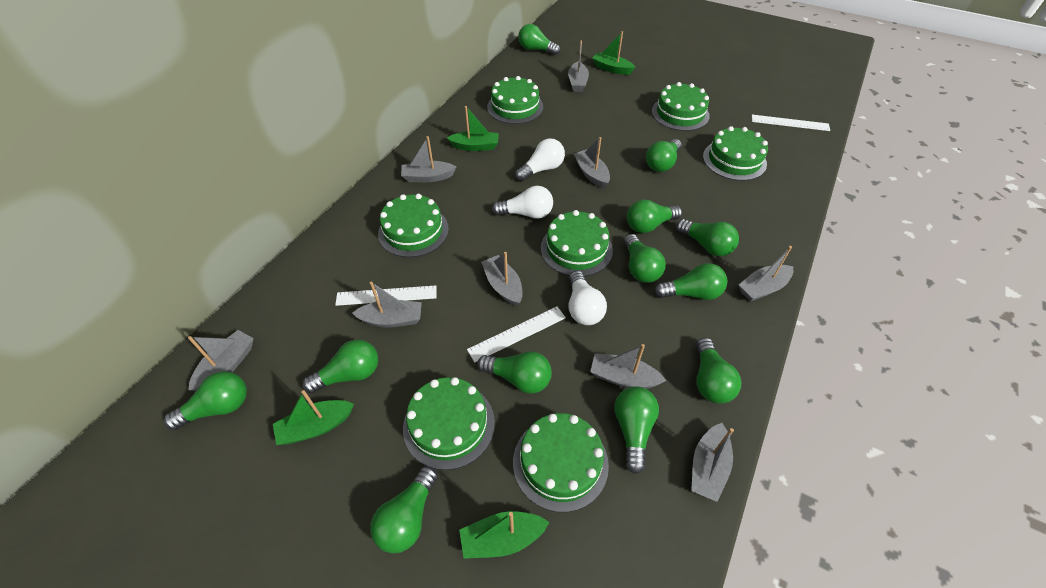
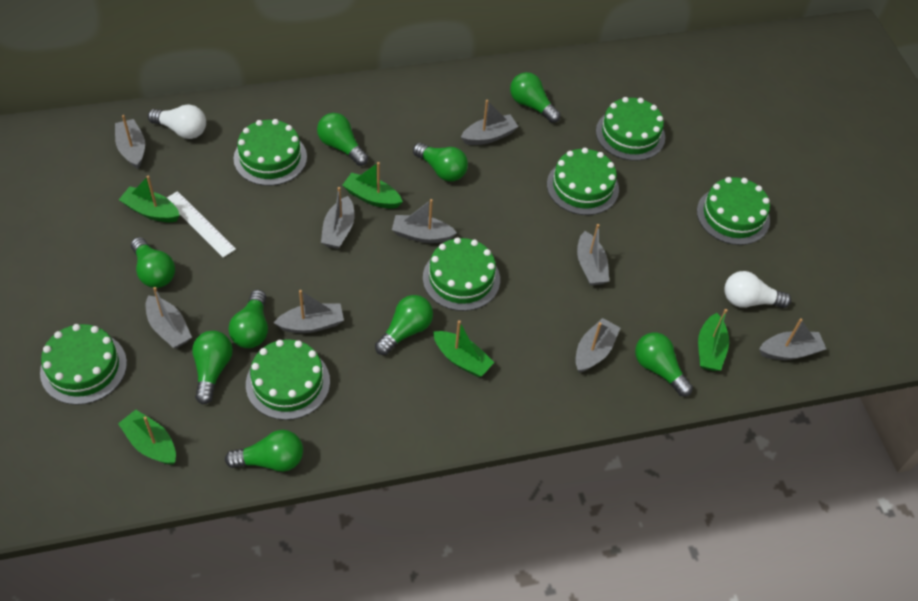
green boat: [273,390,354,445] [447,106,499,151] [459,511,549,559] [592,31,635,75] = 4 -> [118,410,176,465] [119,176,180,222] [342,162,403,209] [433,320,494,377] [698,309,729,371] = 5
green light bulb: [164,371,247,430] [303,339,378,393] [370,466,438,554] [477,351,552,394] [518,24,560,55] [614,386,659,474] [624,234,666,283] [627,199,682,233] [646,139,682,172] [655,263,727,300] [676,219,739,256] [696,337,741,404] = 12 -> [131,237,175,288] [192,331,233,404] [225,430,303,472] [228,290,268,348] [317,113,368,166] [375,295,433,355] [413,143,468,182] [510,72,561,123] [635,333,693,396] = 9
white light bulb: [492,186,553,219] [516,138,565,181] [569,271,607,325] = 3 -> [148,104,206,139] [724,271,791,308] = 2
white ruler: [335,285,437,306] [467,306,566,362] [752,115,830,131] = 3 -> [167,191,236,258] = 1

